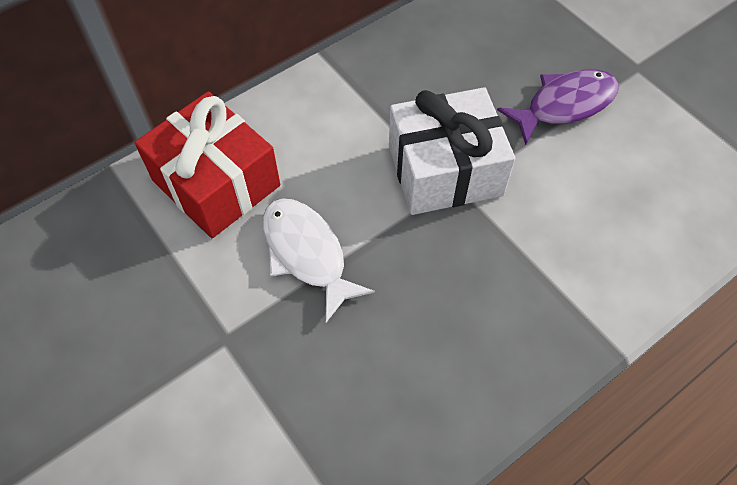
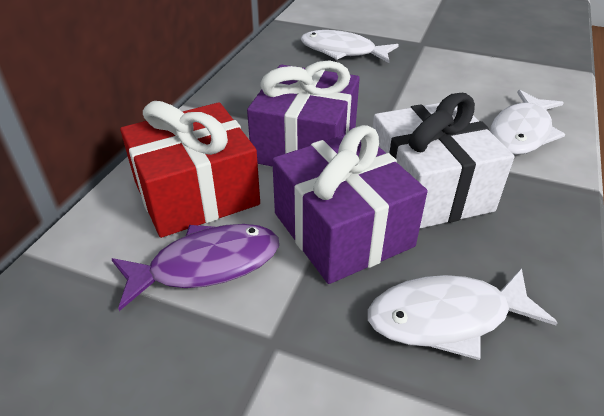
purple gift: none = 0 -> [247,60,360,167] [272,125,428,284] = 2
white fish: [263,198,375,323] = 1 -> [301,30,399,63] [368,268,558,360] [490,90,566,155] = 3

